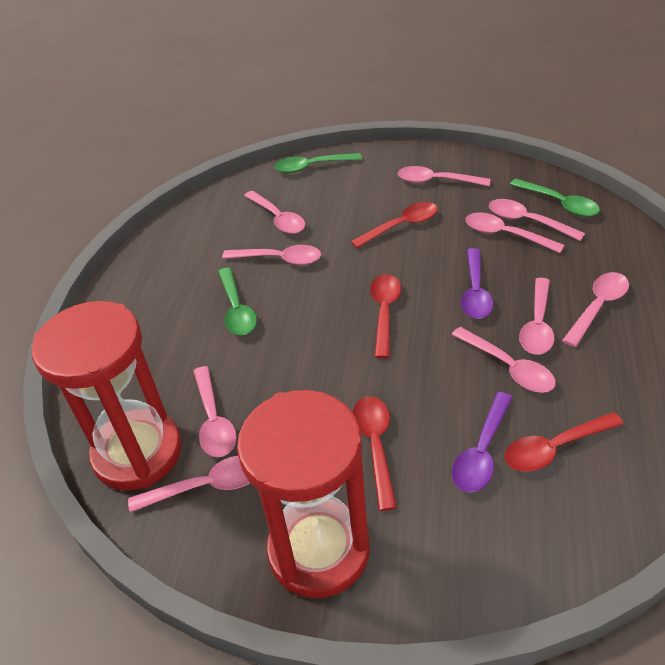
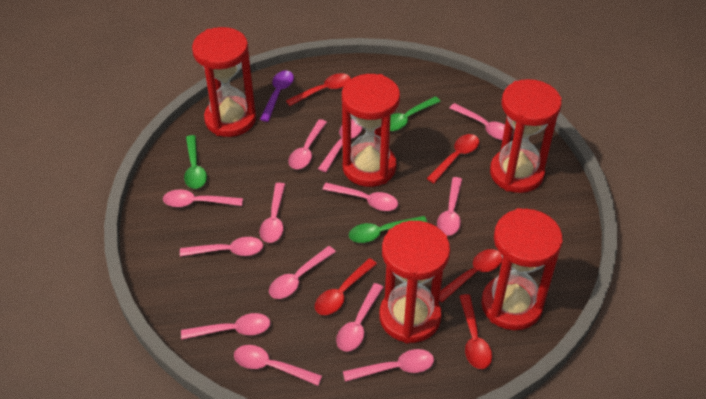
pink spoon: [128,456,250,513] [193,366,237,457] [222,245,321,265] [244,191,305,234] [398,166,490,186] [452,327,556,393] [465,212,565,253] [489,199,585,241] [519,278,555,355] [562,272,629,347] = 10 -> [163,189,243,207] [180,237,263,257] [181,313,271,340] [234,345,322,386] [260,183,285,243] [269,246,336,299] [288,119,327,169] [318,119,362,172] [322,183,398,211] [336,283,384,352] [343,349,434,382] [437,177,462,236] [449,103,513,140] = 13
purple spoon: [452,392,513,493] [460,248,494,319] = 2 -> [260,70,294,122] = 1
red hourglass: [32,301,182,491] [237,390,370,598] = 2 -> [192,27,256,137] [342,74,400,187] [379,221,450,344] [481,208,563,330] [490,79,562,193] = 5
red spoon: [351,202,438,248] [353,396,397,511] [370,274,401,358] [504,412,624,472] = 4 -> [286,73,351,106] [315,258,377,315] [427,134,479,183] [439,249,502,302] [459,294,492,369] = 5

